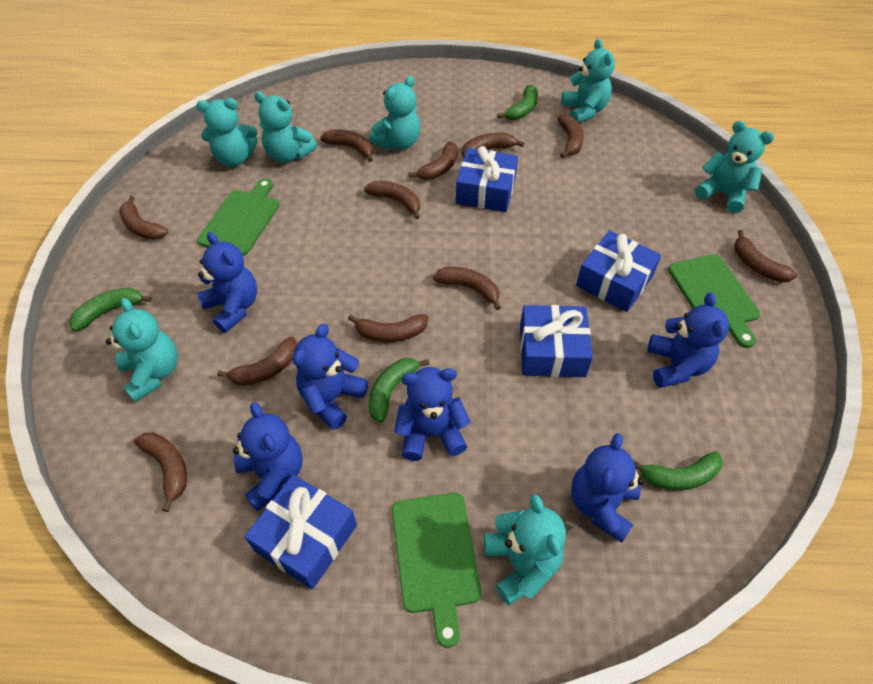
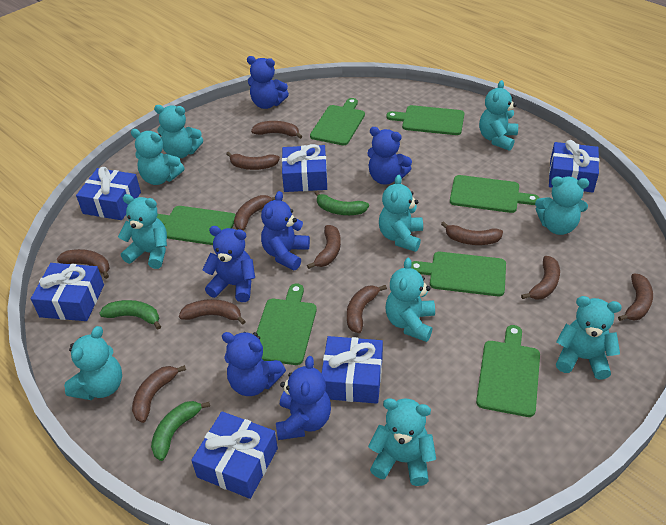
blue gift: [244,474,357,589] [456,146,518,212] [520,305,593,377] [576,230,661,312] = 4 -> [31,263,104,321] [76,167,141,220] [191,411,278,499] [282,144,327,192] [322,336,383,404] [549,140,599,193] = 6
green banana: [69,288,152,331] [369,358,429,423] [497,85,538,120] [633,451,723,490] = 4 -> [99,300,161,329] [151,401,210,461] [314,191,369,215] = 3
green cutting board: [197,179,279,256] [392,493,481,648] [668,254,760,348] = 3 -> [157,206,236,245] [256,284,317,365] [310,98,365,145] [386,105,465,135] [411,252,506,296] [450,175,539,213] [476,325,540,417] = 7
turquoise teddy bear: [106,298,178,402] [196,98,258,167] [254,92,317,163] [369,76,420,150] [484,494,566,605] [561,39,615,123] [695,121,774,213] = 7 -> [64,326,122,400] [118,194,167,269] [131,129,184,185] [154,105,203,159] [368,398,436,486] [379,175,423,252] [386,258,435,342] [479,80,518,151] [535,176,589,235] [556,296,622,380] = 10

